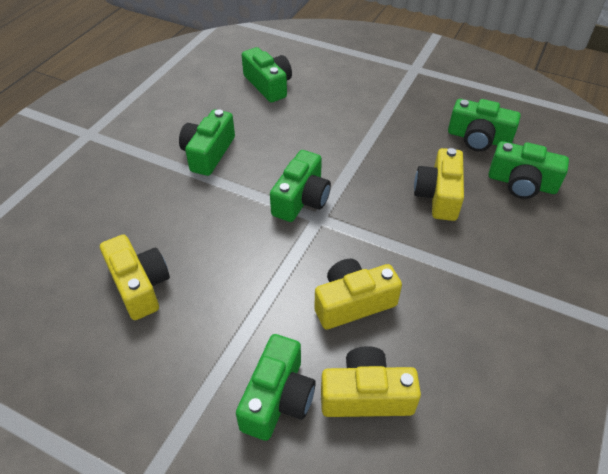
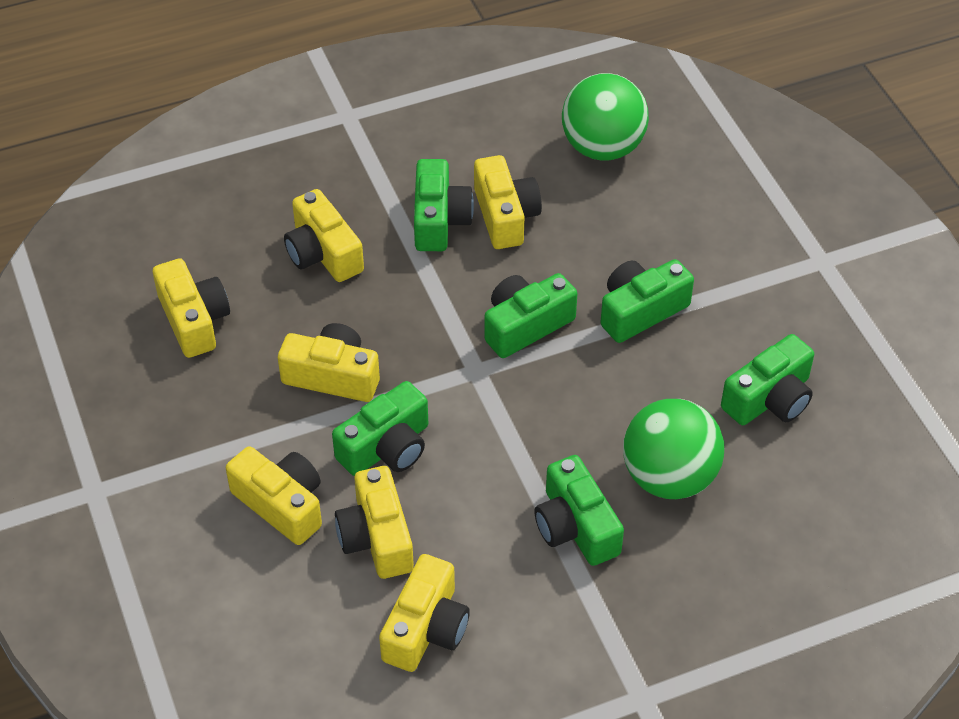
green ball: none = 0 -> [562,73,649,161] [623,399,724,499] = 2
yellow camera: [100,235,170,320] [314,259,402,329] [321,346,421,417] [414,148,464,221] = 4 -> [153,258,230,358] [226,446,322,545] [278,323,380,402] [284,189,364,282] [335,466,414,579] [379,554,470,672] [474,155,542,249] = 7

